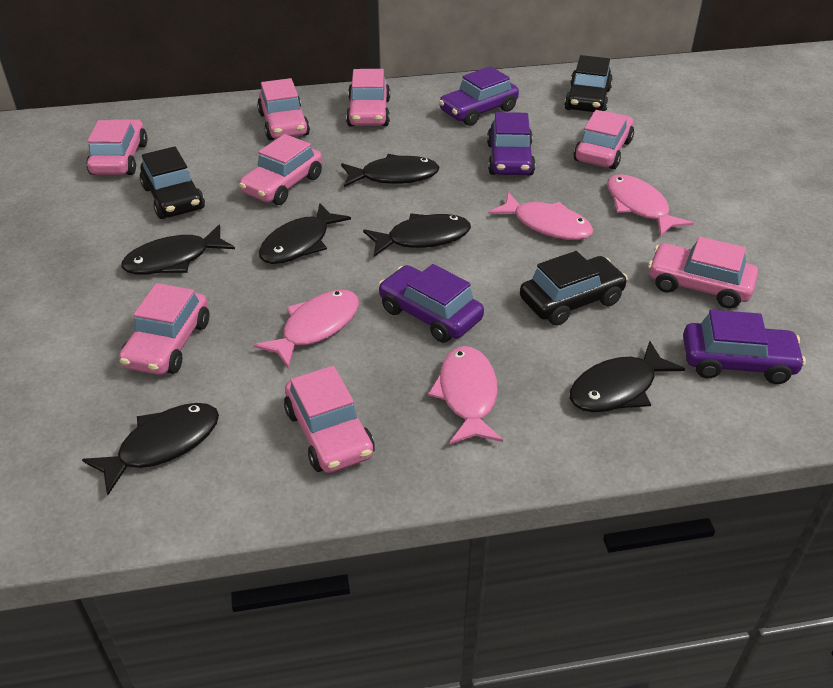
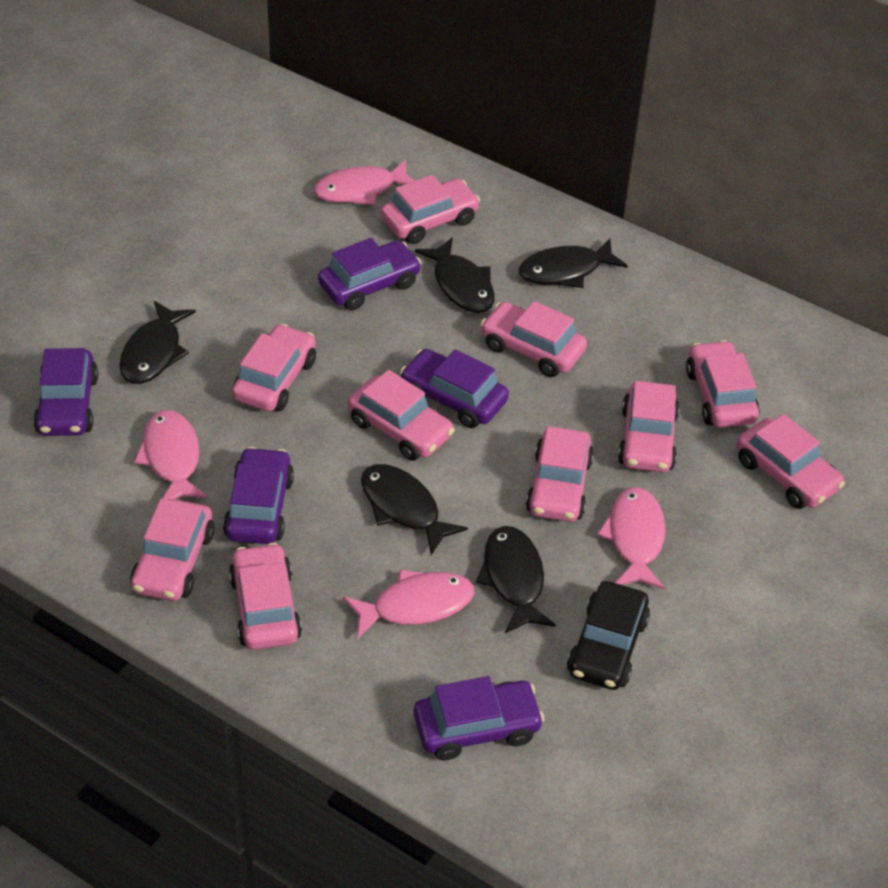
black car: [140,146,205,219] [520,251,628,326] [564,55,613,112] = 3 -> [567,581,650,690] = 1
black fish: [82,403,219,495] [121,225,235,275] [259,203,351,264] [341,154,439,187] [363,214,471,257] [570,341,685,412] = 6 -> [119,301,196,384] [361,464,468,555] [415,237,495,313] [476,526,556,633] [518,239,628,288] = 5
pink car: [86,119,148,175] [119,283,210,375] [239,134,322,205] [257,78,310,141] [284,366,375,473] [346,69,390,127] [574,110,634,169] [648,237,758,309] = 8 -> [130,499,215,601] [229,543,302,650] [232,324,316,412] [348,370,455,461] [381,175,480,244] [481,301,587,377] [526,426,594,522] [618,381,680,472] [686,340,760,428] [737,414,845,509] = 10
purple car: [378,264,484,343] [439,66,519,126] [487,112,535,176] [683,310,806,384] = 4 -> [33,348,98,436] [223,447,294,544] [318,238,421,310] [400,349,509,428] [414,676,544,761] = 5

